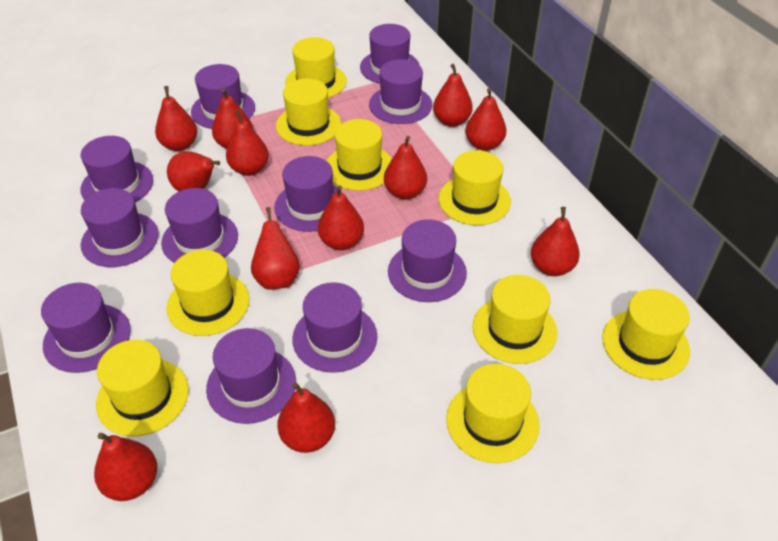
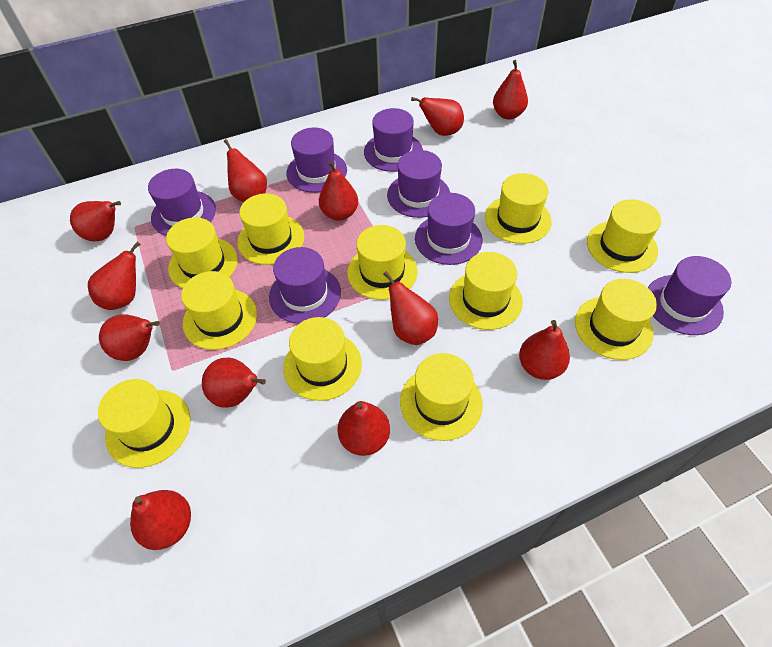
purple hat: [41,283,131,373] [81,136,153,202] [81,188,159,267] [161,188,238,263] [191,64,255,129] [206,328,296,424] [274,156,343,232] [292,282,378,373] [360,24,420,84] [369,59,432,124] [388,219,467,302] = 11 -> [148,169,216,236] [269,247,341,324] [286,128,347,193] [364,108,423,172] [387,150,450,218] [415,193,483,265] [648,256,732,335] = 7
yellow hat: [96,340,189,437] [166,250,249,336] [276,79,341,146] [285,37,347,98] [327,119,392,191] [438,150,511,225] [446,364,540,463] [473,275,557,364] [602,289,690,380] = 9 -> [98,379,190,468] [166,217,238,288] [181,271,257,350] [237,193,304,265] [283,317,362,401] [347,225,418,300] [400,353,483,441] [449,252,523,330] [485,173,552,244] [575,279,657,360] [587,199,661,273] = 11

